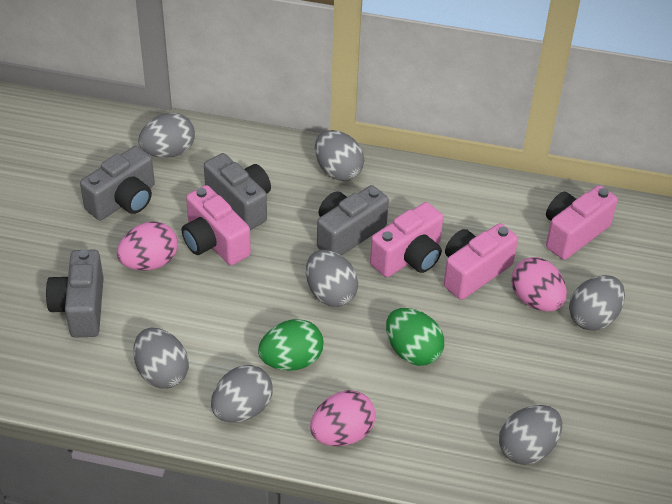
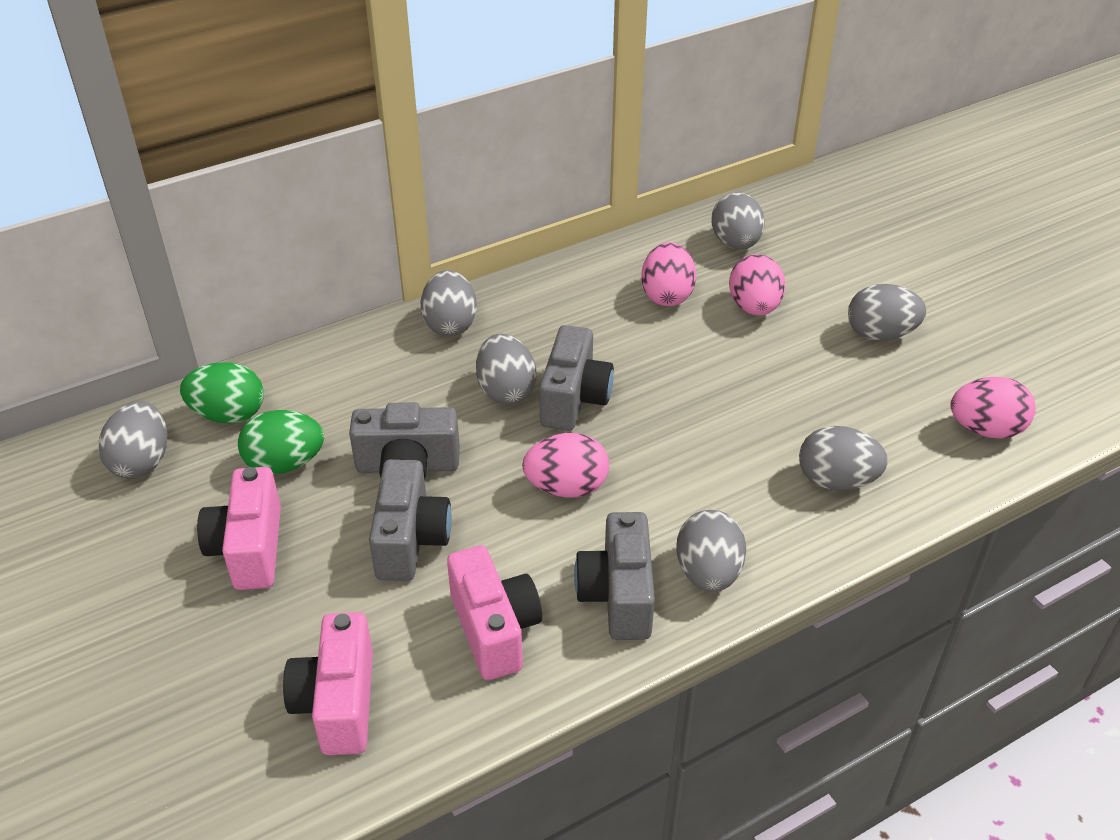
pink camera: [182,185,251,265] [370,202,443,277] [444,223,518,300] [546,185,618,260] = 4 -> [197,467,281,590] [283,612,373,755] [447,545,542,680] = 3
pink egg: [117,222,178,271] [310,390,376,446] [511,257,567,312] = 3 -> [522,433,609,498] [641,242,696,306] [729,254,785,316] [950,377,1036,439] = 4

